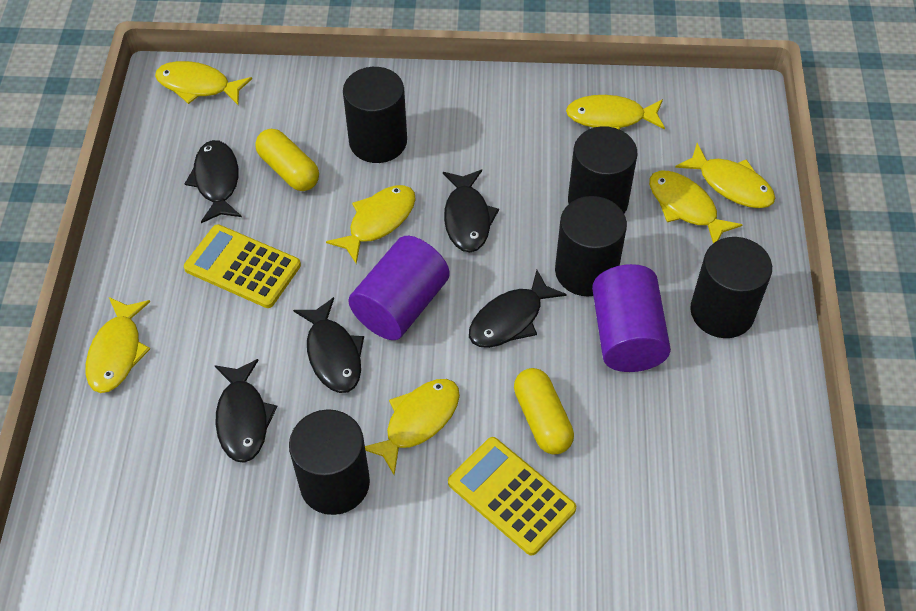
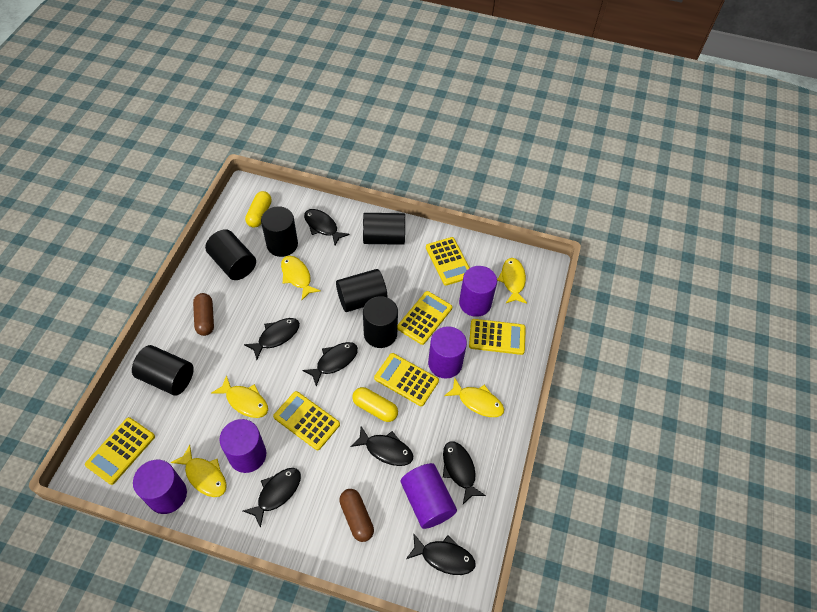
black cylinder: [289,409,370,515] [343,67,407,163] [555,196,627,297] [568,126,637,214] [690,237,772,338] = 5 -> [132,345,194,396] [205,229,256,280] [261,206,298,257] [336,269,387,312] [363,213,405,245] [363,296,398,348] = 6
black fish: [185,140,242,223] [214,359,277,463] [293,297,364,393] [443,170,499,252] [469,270,567,348] = 5 -> [243,468,301,528] [244,318,300,360] [302,342,358,386] [304,209,350,245] [350,427,413,466] [406,533,476,575] [443,441,486,504] = 7
brown capsule: none = 0 -> [193,293,214,336] [339,489,374,542] = 2
purple cylinder: [348,236,450,340] [592,264,671,372] = 2 -> [133,460,187,514] [219,419,266,473] [401,463,457,529] [428,326,467,379] [459,266,497,317] = 5
yellow calculator: [184,224,301,308] [448,437,576,556] = 2 -> [85,417,155,485] [273,391,340,450] [374,353,439,406] [397,291,452,345] [426,237,470,286] [469,319,526,355] = 6
yellow fish: [86,297,150,393] [155,61,252,105] [326,185,416,264] [365,379,460,475] [566,95,665,130] [649,171,742,243] [675,143,775,208] = 7 -> [170,445,227,497] [211,375,268,418] [281,256,321,300] [444,377,504,417] [497,258,527,304] = 5

